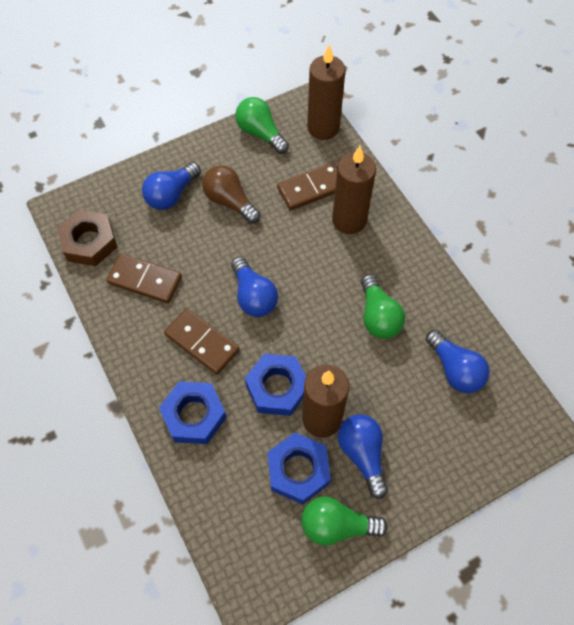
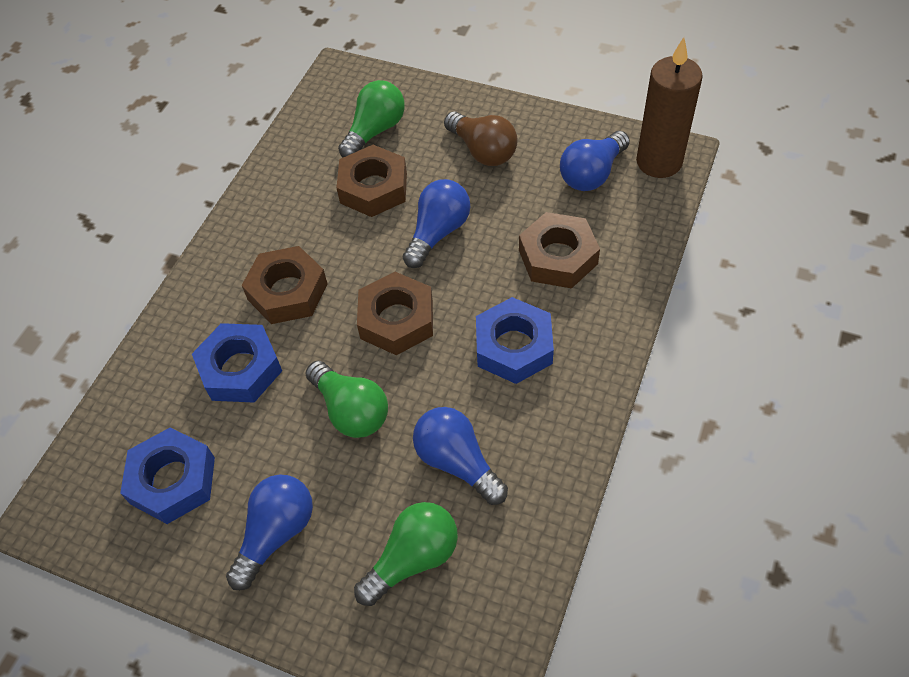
brown candle: [302,365,349,438] [307,45,345,140] [332,146,376,234] = 3 -> [636,37,703,178] = 1
brown domino: [106,253,182,303] [164,308,239,375] [277,163,337,210] = 3 -> none = 0
brown nut: [57,210,117,266] = 1 -> [242,246,328,324] [336,145,407,217] [357,272,433,355] [519,212,600,288] = 4

